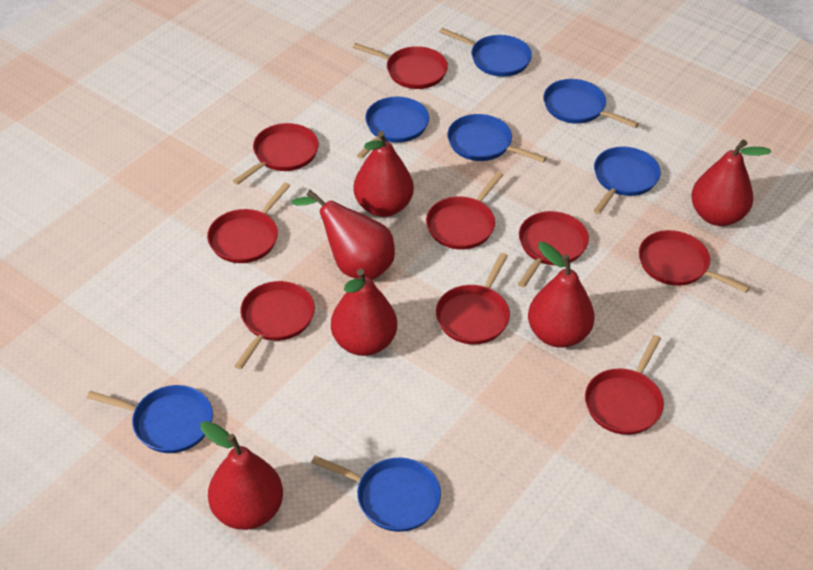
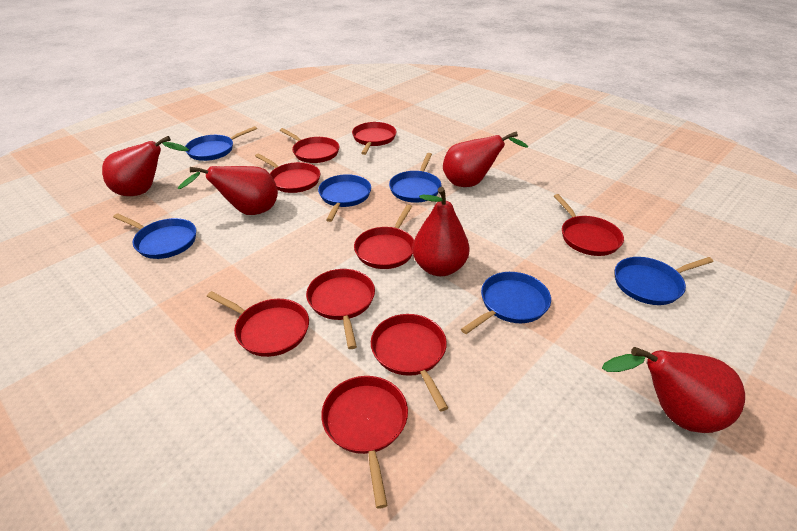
blue pan: [87,385,213,453] [311,456,441,532] [357,96,429,159] [440,28,532,77] [447,114,546,163] [543,79,639,128] [593,147,661,214] = 7 -> [113,213,196,259] [185,126,257,161] [318,174,371,222] [389,153,441,203] [461,272,551,334] [615,257,714,305] = 6
red pear: [200,421,283,530] [292,190,395,280] [331,269,397,356] [353,131,414,217] [528,242,595,348] [691,140,771,226] = 6 -> [102,136,189,196] [178,166,278,215] [412,187,470,276] [443,131,528,187] [602,347,745,433] = 5

